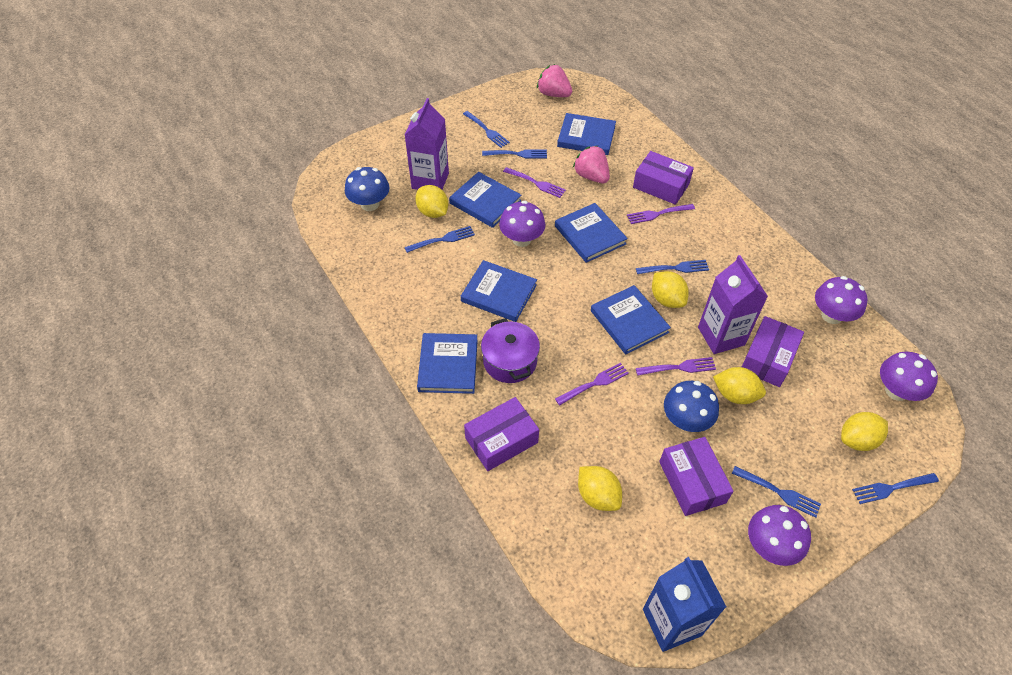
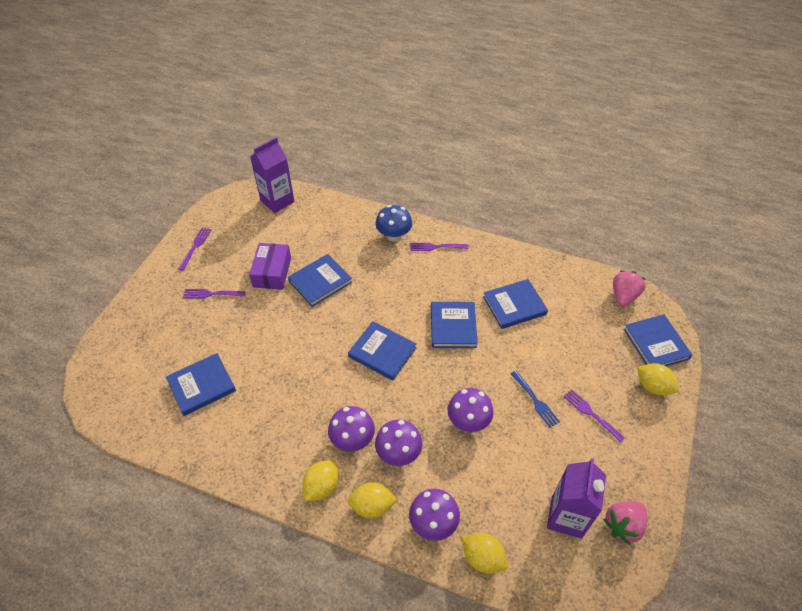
blue carton: [643,557,726,652] = 1 -> none = 0
blue fork: [404,226,475,253] [463,111,510,148] [482,150,547,158] [636,260,709,274] [732,466,821,518] [852,473,939,504] = 6 -> [511,371,560,428] = 1
blue mushroom: [345,167,390,211] [664,381,719,432] = 2 -> [376,205,412,241] = 1
purple box: [464,397,539,471] [633,151,694,205] [659,437,733,516] [742,316,804,387] = 4 -> [249,243,291,290] = 1
purple pot: [481,318,540,383] = 1 -> none = 0
yellow lemon: [415,185,448,218] [578,466,622,511] [652,271,689,308] [713,367,766,404] [841,412,888,451] = 5 -> [303,460,339,501] [348,482,398,518] [462,533,508,574] [637,363,679,396] = 4

